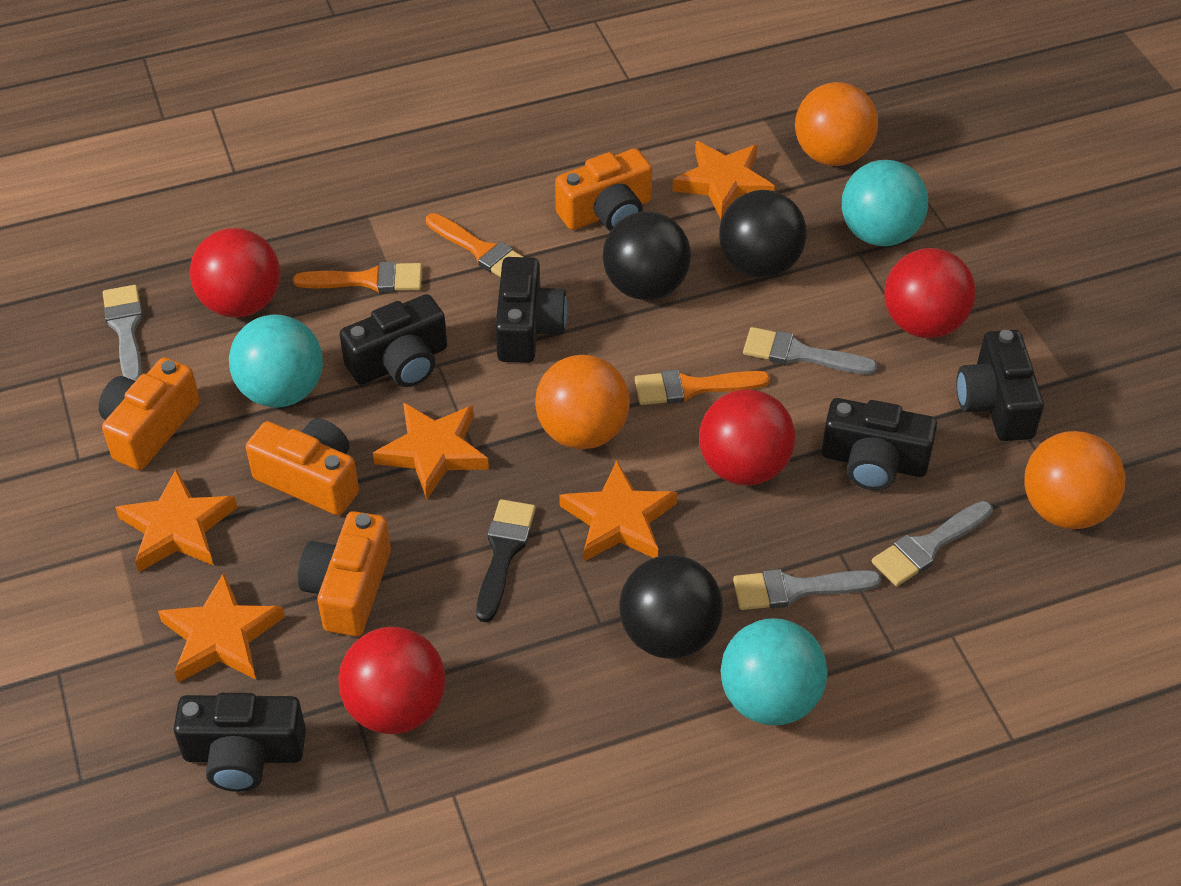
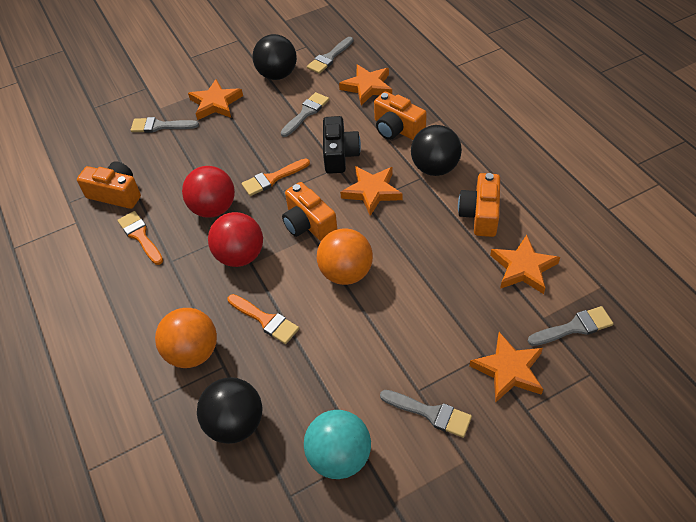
black brush: [476,499,536,622] = 1 -> none = 0
black camera: [174,693,306,792] [340,294,447,387] [495,257,567,363] [821,398,937,490] [957,330,1044,441] = 5 -> [323,116,361,174] = 1
grey brush: [103,285,143,381] [733,569,882,610] [743,327,878,375] [872,501,993,586] = 4 -> [131,117,199,133] [281,92,329,137] [307,37,353,74] [380,390,472,438] [528,306,614,346] = 5
orange ball: [535,355,630,449] [795,82,878,166] [1024,431,1125,529] = 3 -> [155,308,217,368] [317,229,373,285] = 2
red ball: [190,228,280,318] [338,627,446,734] [699,389,795,486] [884,248,976,338] = 4 -> [182,166,235,218] [208,212,263,267] = 2
turquoise ball: [229,315,323,408] [720,618,828,726] [842,160,928,246] = 3 -> [304,410,371,479] = 1

